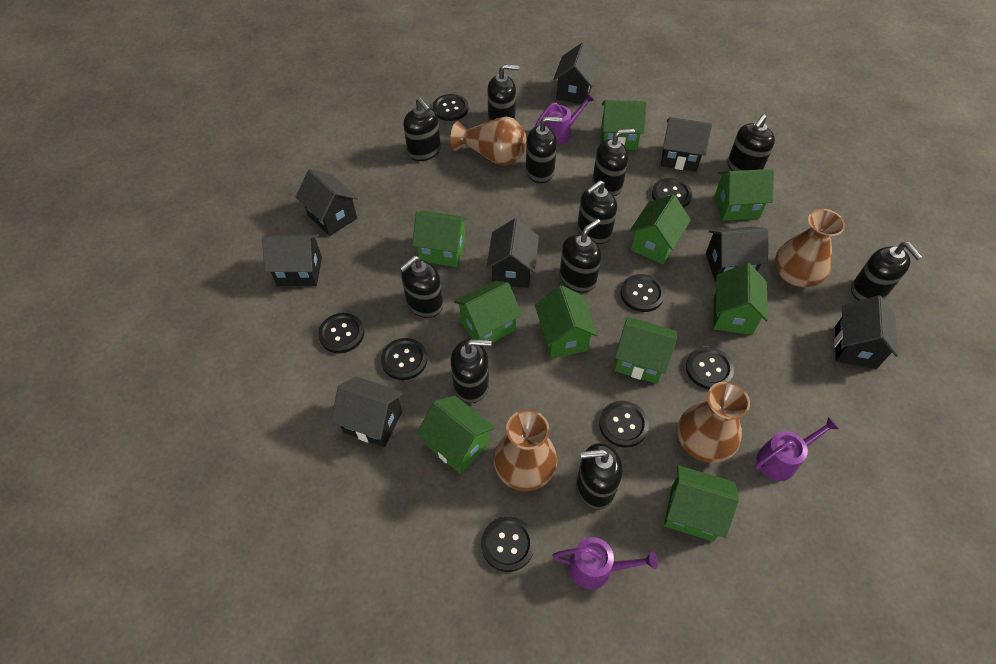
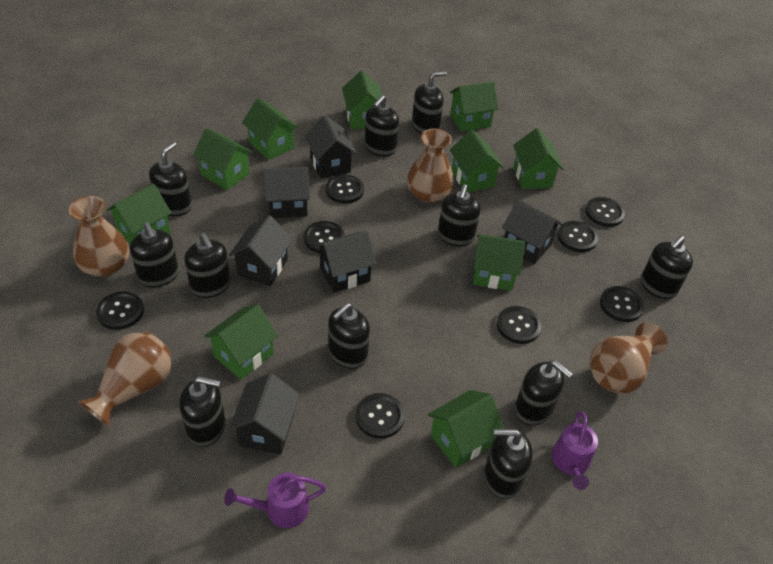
black house: [262,234,322,286] [296,169,358,236] [331,376,404,447] [486,218,539,288] [553,42,600,104] [661,117,712,172] [706,227,768,282] [834,295,898,369] = 8 -> [229,215,292,286] [229,373,300,455] [263,167,310,218] [305,115,356,178] [315,231,376,293] [502,199,562,264] = 6
purple watering can: [534,93,595,145] [553,537,658,590] [754,417,839,481] = 3 -> [224,473,326,528] [552,411,598,490] = 2

